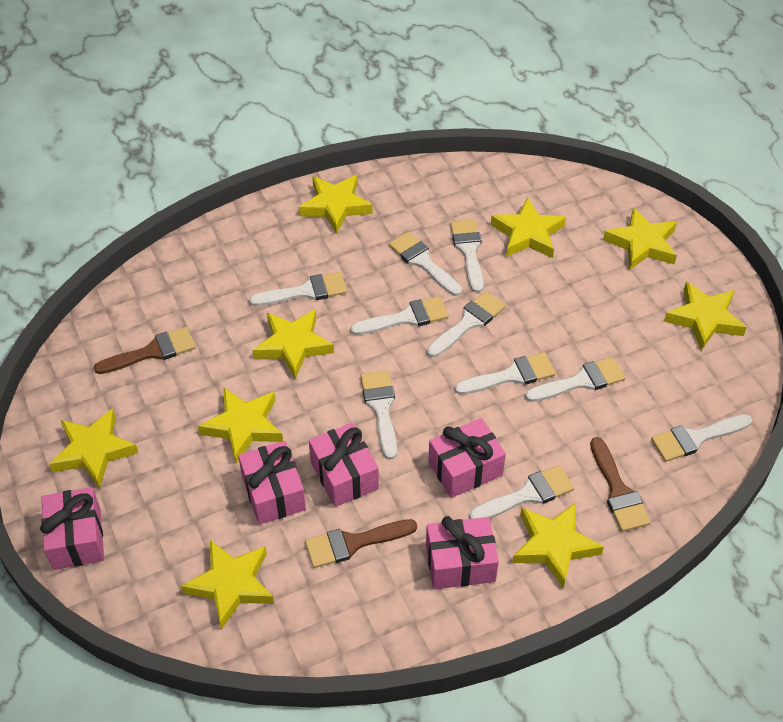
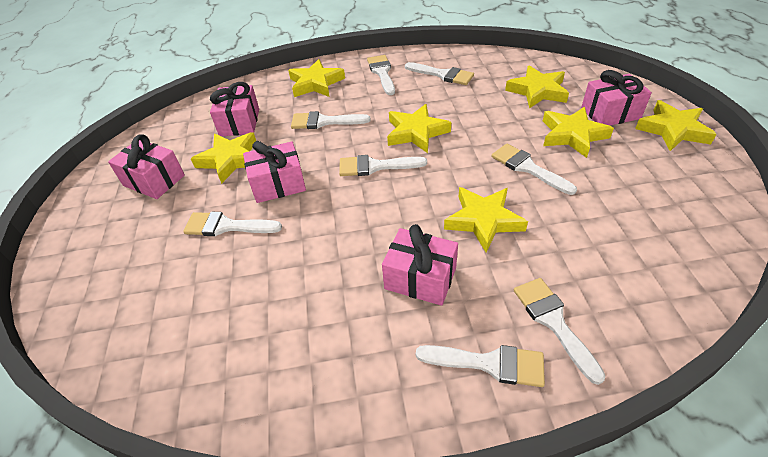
brown brush: [94,327,196,374] [305,519,417,568] [590,437,651,531] = 3 -> none = 0
white brush: [249,272,347,306] [350,296,449,335] [361,370,397,460] [389,232,462,296] [427,291,505,357] [450,219,483,293] [454,352,556,395] [469,465,574,519] [525,357,625,402] [651,414,752,462] = 10 -> [183,212,282,236] [291,111,370,129] [339,155,427,176] [367,55,395,95] [405,62,474,85] [416,345,545,387] [492,144,577,195] [514,278,606,385] = 8
yellow star: [49,409,138,488] [181,540,274,630] [198,387,283,463] [253,309,334,379] [299,175,373,234] [491,198,566,258] [512,503,604,588] [603,207,677,270] [664,281,747,350] = 9 -> [191,132,256,184] [288,59,345,97] [387,104,451,153] [444,187,528,252] [505,66,569,109] [543,107,614,158] [635,100,717,151] = 7

